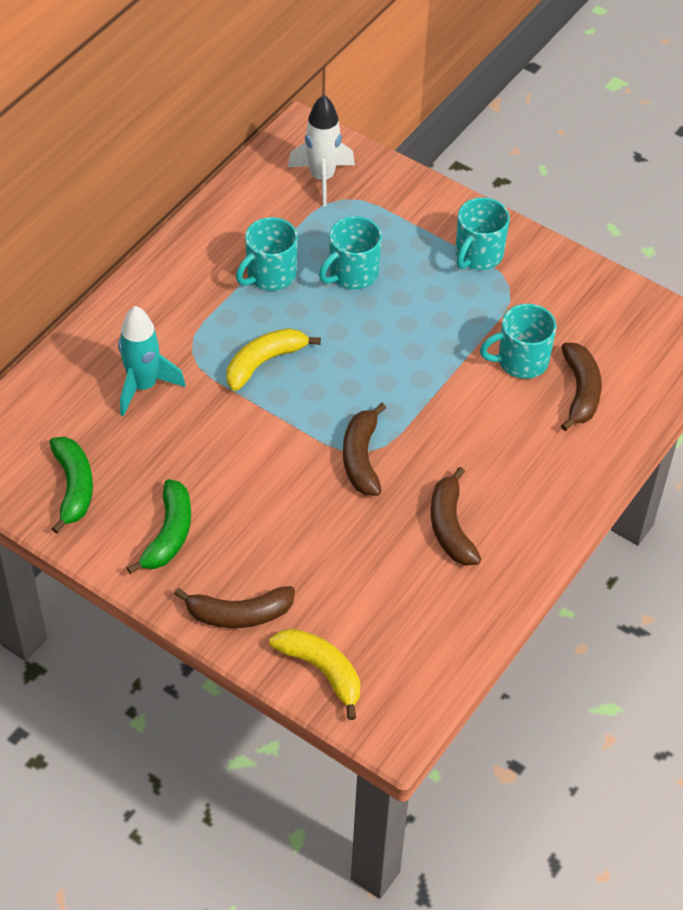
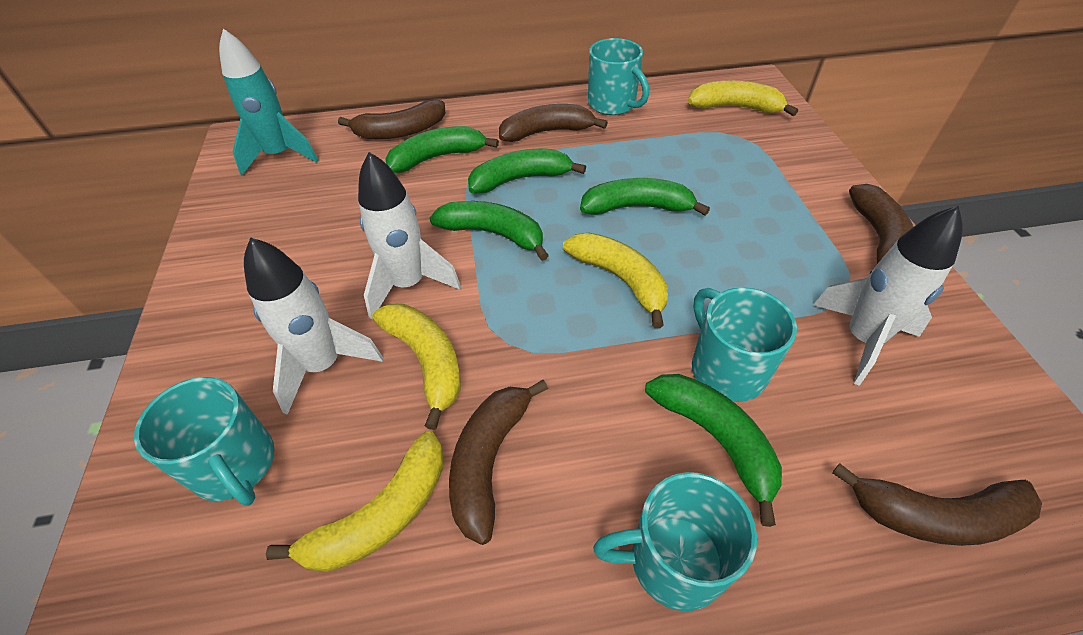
brown banana: [174,586,295,628] [343,403,386,496] [431,467,482,566] [561,343,602,431] = 4 -> [338,100,446,139] [449,380,548,545] [499,104,608,142] [832,464,1042,546] [849,184,913,274] = 5
green banana: [49,437,93,534] [127,479,191,574] = 2 -> [385,126,499,173] [430,201,549,261] [468,149,586,194] [580,178,710,216] [645,374,782,527] = 5
white rocket: [288,95,355,206] = 1 -> [244,237,383,415] [358,152,461,319] [813,206,963,386] = 3
yellow banana: [227,328,321,391] [269,629,360,720] = 2 -> [266,431,443,572] [372,304,461,430] [563,233,668,328] [688,81,798,116] = 4

